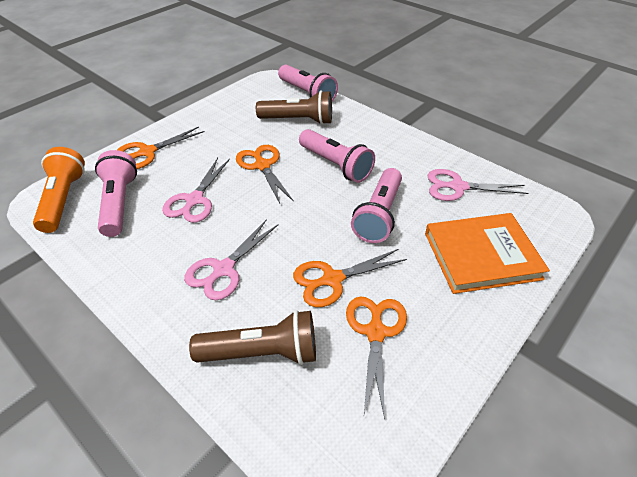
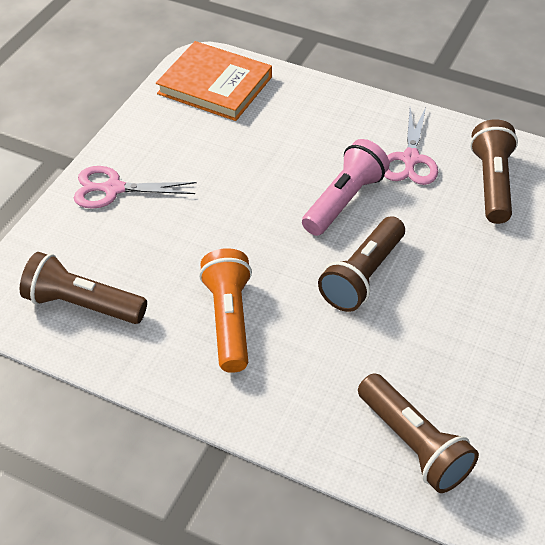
brown flashlight: [189,310,316,365] [256,90,332,125] = 2 -> [20,252,147,324] [318,216,405,312] [358,373,479,493] [470,119,518,224] = 4
orange scissors: [117,127,205,169] [236,145,294,203] [293,249,407,307] [346,296,407,419] = 4 -> none = 0
pink flashlight: [95,150,137,237] [278,65,338,101] [299,129,375,183] [351,168,402,243] = 4 -> [302,139,390,236] = 1
pink scissors: [162,158,230,223] [184,219,279,300] [427,169,528,201] = 3 -> [74,166,196,209] [384,107,438,185] = 2

